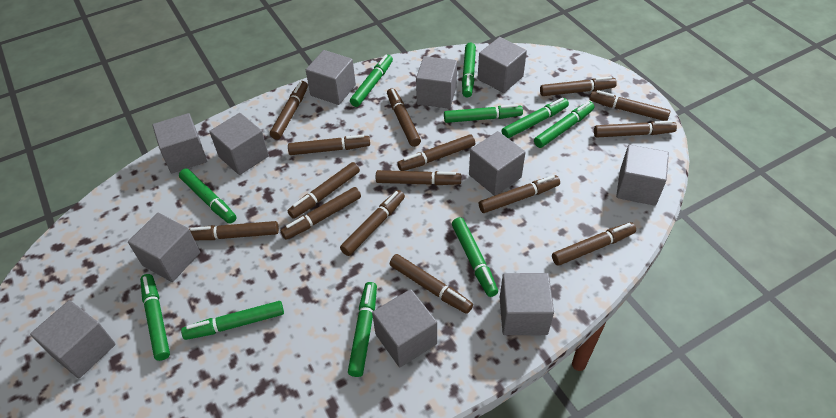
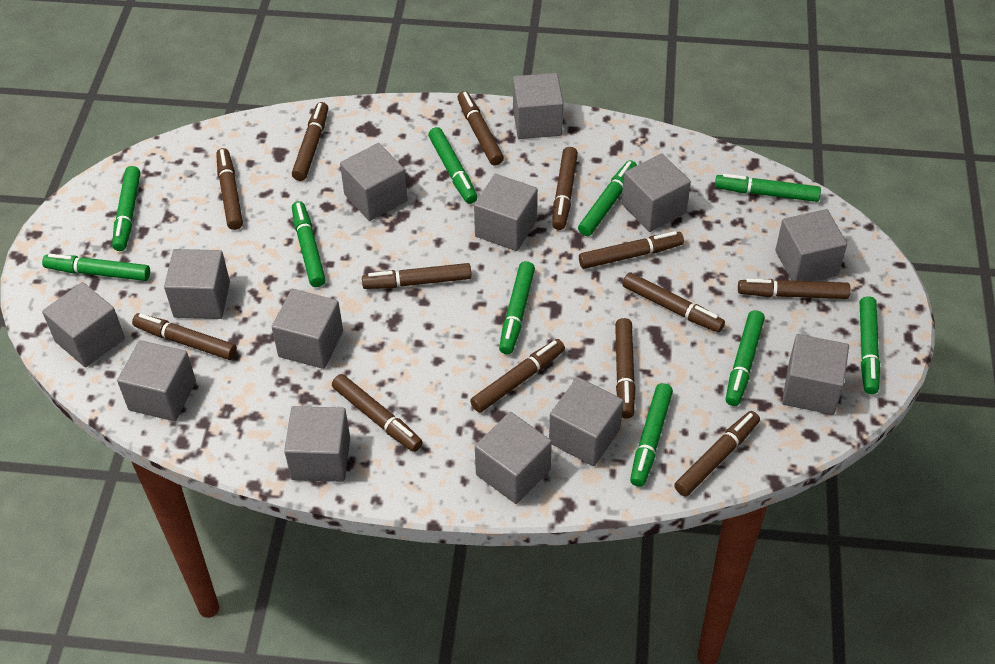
brown marker: [189,221,279,240] [270,81,308,139] [281,187,361,240] [288,135,370,155] [288,162,360,219] [340,190,405,256] [376,170,461,185] [387,88,421,147] [390,254,473,314] [397,134,475,171] [479,175,560,213] [540,76,617,96] [552,222,636,266] [589,90,670,121] [594,121,677,137] = 15 -> [132,313,237,360] [216,148,243,230] [292,102,328,181] [332,374,423,452] [362,263,472,289] [457,91,504,166] [470,339,565,413] [552,147,578,230] [579,231,684,269] [615,318,636,419] [622,272,725,333] [674,411,760,496] [738,279,851,299] = 13
grey cube: [30,300,116,378] [128,213,200,282] [152,113,207,173] [209,113,269,175] [306,50,356,105] [372,289,437,367] [416,56,457,109] [469,131,525,196] [478,37,527,93] [500,273,554,335] [616,145,669,206] = 11 -> [42,282,125,368] [117,340,196,421] [164,249,230,319] [272,289,343,369] [284,406,350,482] [340,143,408,221] [474,174,538,251] [475,412,552,504] [513,73,563,139] [549,377,623,466] [622,153,691,232] [776,209,847,281] [782,334,849,415] = 13

